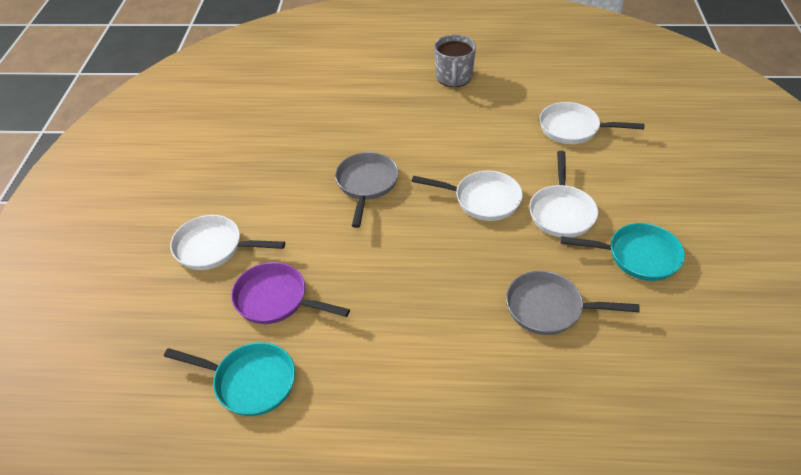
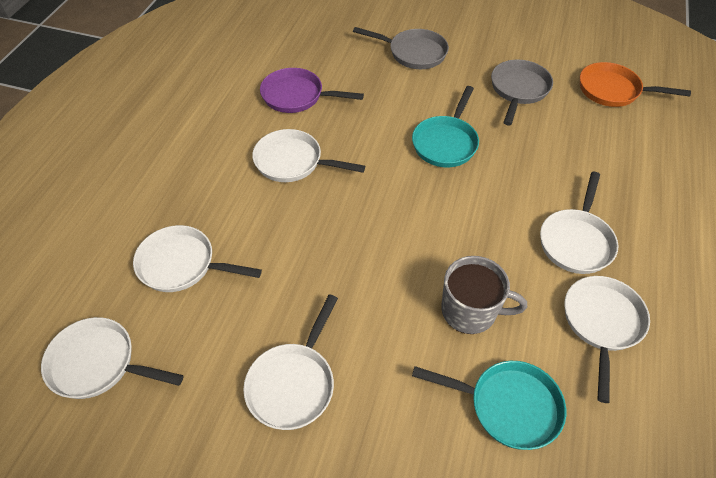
orange pan: none = 0 -> [580,62,691,107] = 1
white pan: [170,215,285,270] [412,170,523,221] [529,151,598,238] [539,102,645,144] = 4 -> [41,317,184,399] [133,225,262,292] [243,294,338,430] [252,129,365,182] [540,172,618,274] [565,276,650,403] = 6

